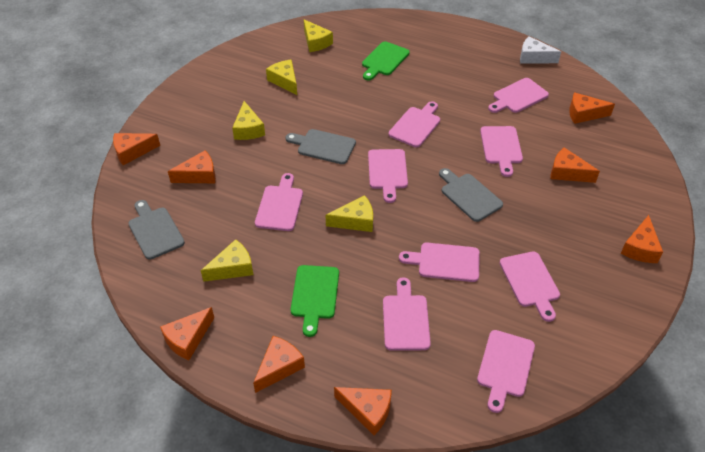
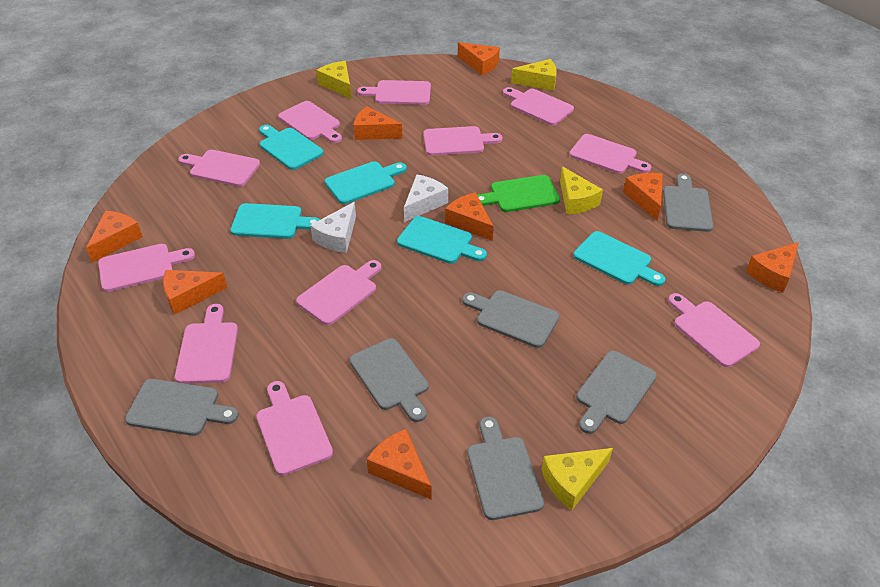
green cutting board: [291,265,339,337] [362,41,410,80] = 2 -> [477,175,560,212] = 1
grey cutting board: [128,200,185,260] [285,129,356,164] [439,168,503,222] = 3 -> [125,379,239,436] [350,338,429,422] [462,290,559,348] [467,417,544,520] [576,350,657,434] [663,173,714,232] = 6
pink cutting board: [255,173,303,231] [368,149,408,203] [383,277,431,351] [389,101,440,147] [399,243,480,282] [477,330,535,413] [480,126,523,177] [488,78,549,113] [500,251,560,322] = 9 -> [98,244,195,292] [175,304,238,384] [178,150,260,187] [256,381,333,476] [278,101,342,143] [296,260,382,325] [357,80,431,105] [423,126,502,156] [503,87,574,125] [569,134,651,174] [668,293,760,367] = 11
turquoise cutting board: none = 0 -> [230,203,320,239] [259,125,324,170] [325,161,407,204] [397,216,487,264] [573,231,666,286] = 5
white cheese: [520,36,561,64] = 1 -> [310,202,356,253] [404,175,448,222] = 2
yellow cheese: [201,239,253,282] [232,101,265,140] [266,59,297,95] [304,19,333,52] [325,195,373,232] = 5 -> [316,61,351,99] [511,59,557,91] [541,448,613,510] [560,166,603,214] = 4

